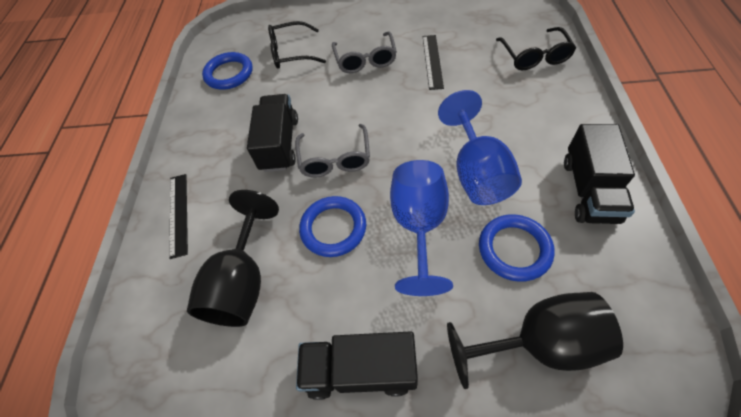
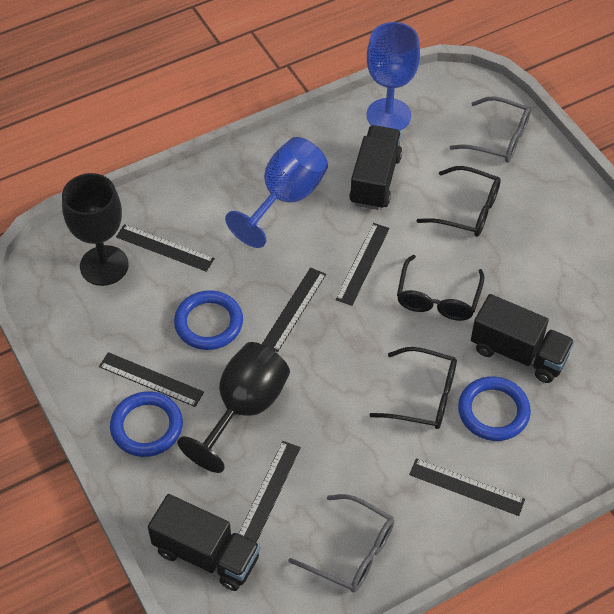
black glasses: [268,21,326,69] [496,27,576,70] = 2 -> [370,347,457,429] [397,255,485,321] [417,166,501,237] = 3
black ruler: [169,174,188,259] [423,35,444,90] = 2 -> [99,352,204,407] [116,224,215,272] [238,441,301,542] [262,267,326,353] [335,223,389,306] [409,458,525,516] = 6

